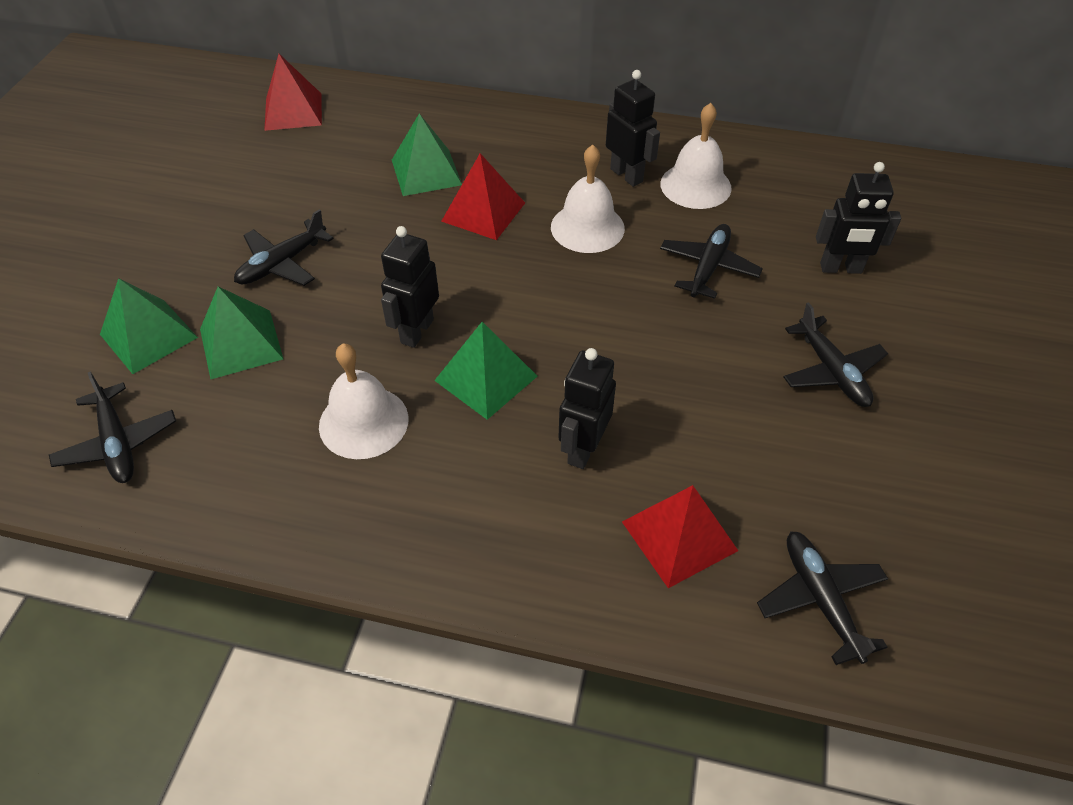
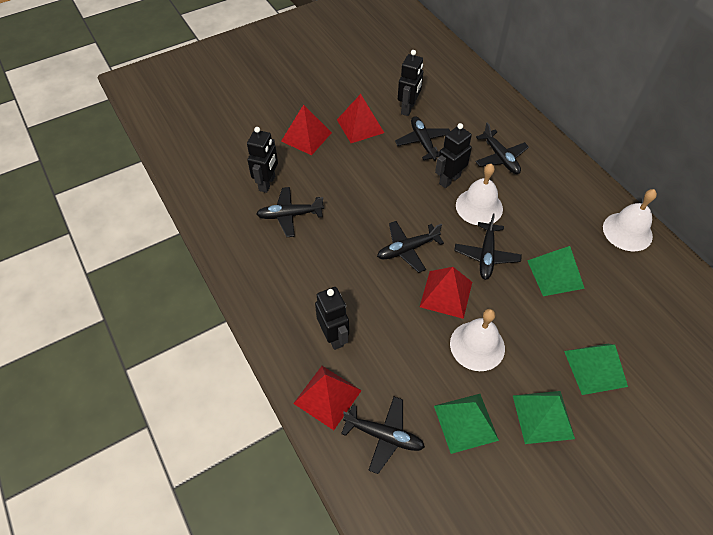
black plane: [49,371,176,483] [234,209,334,286] [660,224,763,299] [757,531,888,665] [783,302,888,407] = 5 -> [256,187,324,237] [341,397,425,474] [377,221,444,273] [395,116,450,161] [454,214,522,280] [475,122,529,174] = 6
red pyramid: [264,54,322,131] [441,153,525,240] [622,485,738,588] = 3 -> [281,104,332,155] [293,366,362,430] [337,94,384,143] [420,267,472,319] = 4

